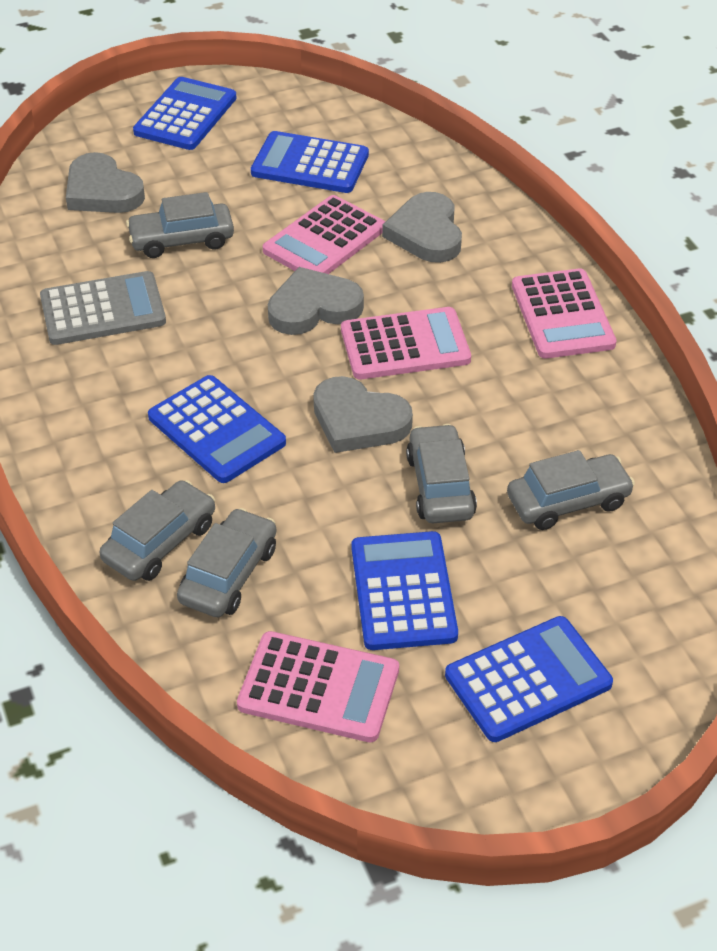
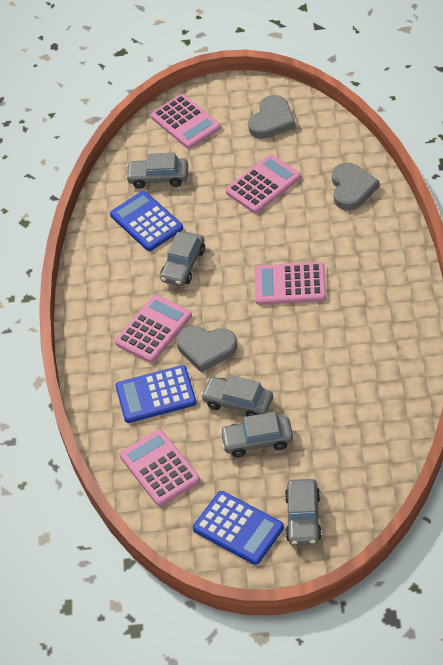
blue calculator: [133,77,237,150] [148,375,286,483] [251,131,369,193] [352,531,458,650] [445,616,613,742] = 5 -> [110,191,183,251] [116,365,196,423] [193,491,284,565] = 3
grey calculator: [40,271,166,345] = 1 -> none = 0
grey heart: [66,152,145,213] [268,267,364,335] [313,376,413,453] [382,192,462,263] = 4 -> [176,326,237,373] [248,95,296,139] [332,162,379,211] = 3
pink calculator: [237,631,399,742] [263,195,385,274] [341,307,471,379] [512,269,617,359] = 4 -> [115,295,192,363] [120,429,200,506] [150,94,221,149] [225,154,301,213] [255,262,326,305] = 5

